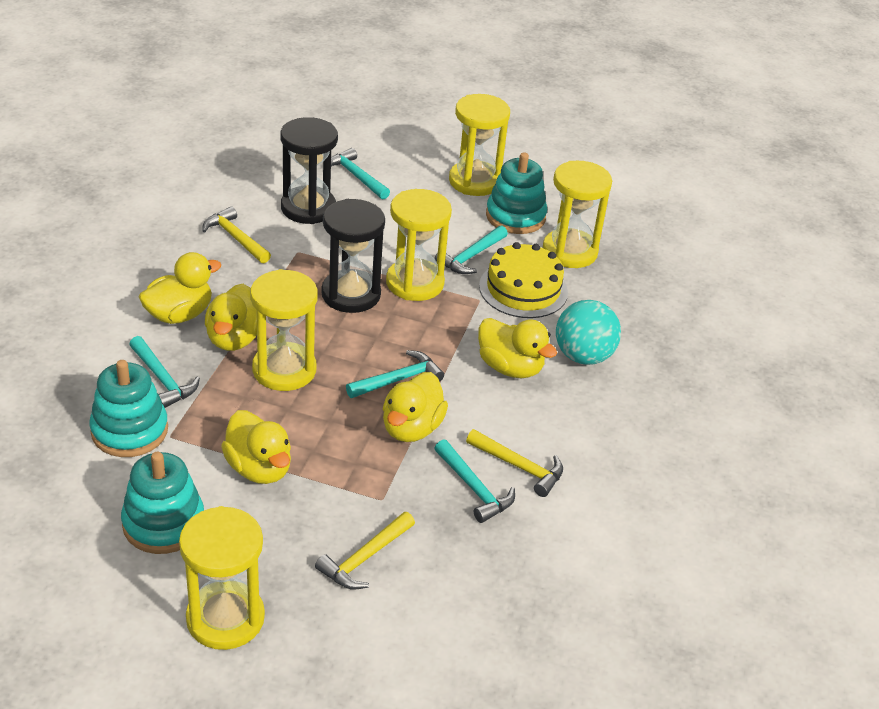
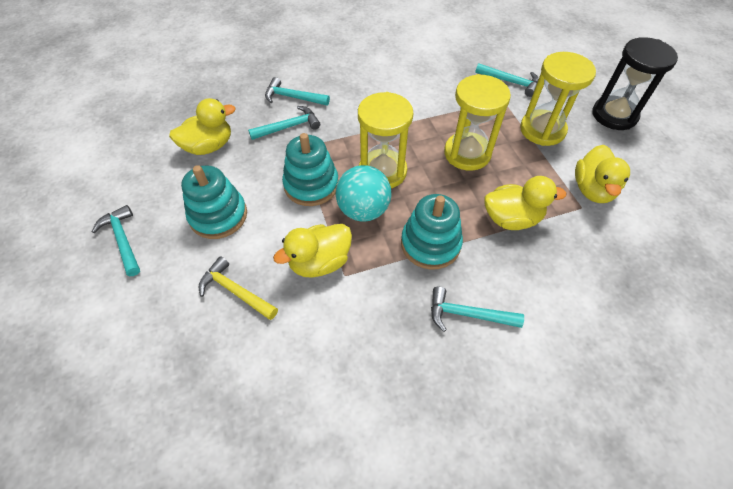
black hourglass: [280,117,338,224] [321,199,385,313] = 2 -> [592,37,678,130] = 1
yellow cake: [479,242,568,318] = 1 -> none = 0
yellow duck: [139,252,221,324] [205,284,257,351] [221,410,291,484] [383,372,448,442] [478,318,557,378] = 5 -> [169,98,235,155] [273,224,352,278] [484,176,566,230] [575,145,630,203] = 4
yellow hammer: [202,206,271,263] [315,512,415,590] [466,429,563,497] = 3 -> [199,256,278,320] = 1
yellow hourglass: [179,506,265,650] [250,269,318,391] [386,189,452,301] [449,94,510,196] [543,161,612,268] = 5 -> [358,92,414,188] [444,74,511,171] [520,52,596,146] = 3

